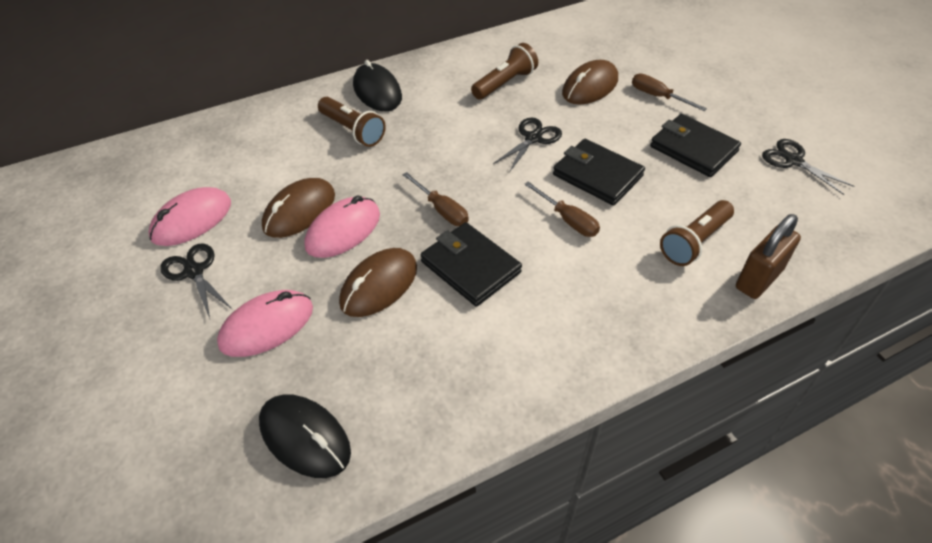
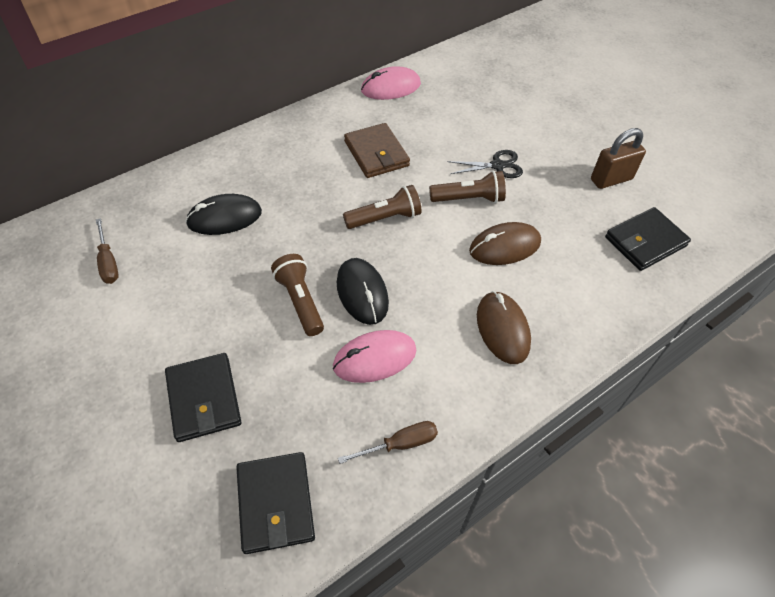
black scissors: [160,243,233,318] [493,117,562,172] [762,139,855,195] = 3 -> [447,150,523,178] = 1
brown mouse: [262,178,335,238] [339,248,417,317] [562,60,618,104] = 3 -> [469,222,541,265] [477,291,531,364] = 2
brown screwdriver: [402,172,468,226] [524,181,600,237] [632,73,707,111] = 3 -> [96,218,119,284] [338,421,438,464] = 2
brown wallet: none = 0 -> [344,123,410,178] = 1
pink mouse: [149,187,231,246] [217,290,313,357] [305,195,380,258] = 3 -> [333,330,417,383] [361,66,421,100] = 2

